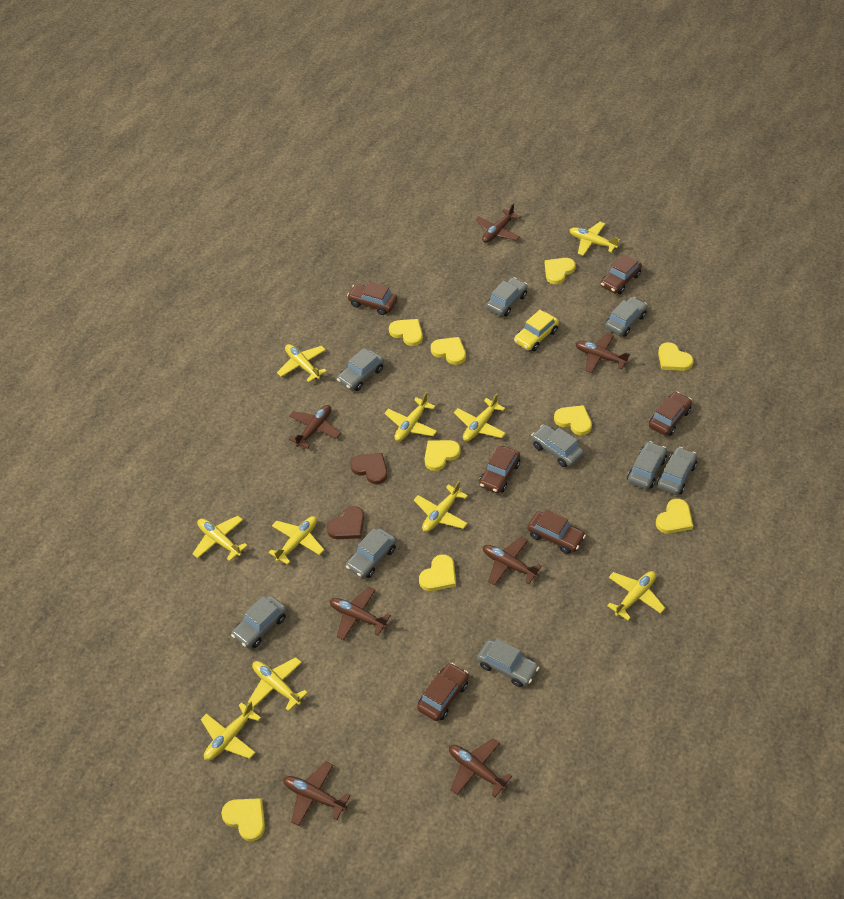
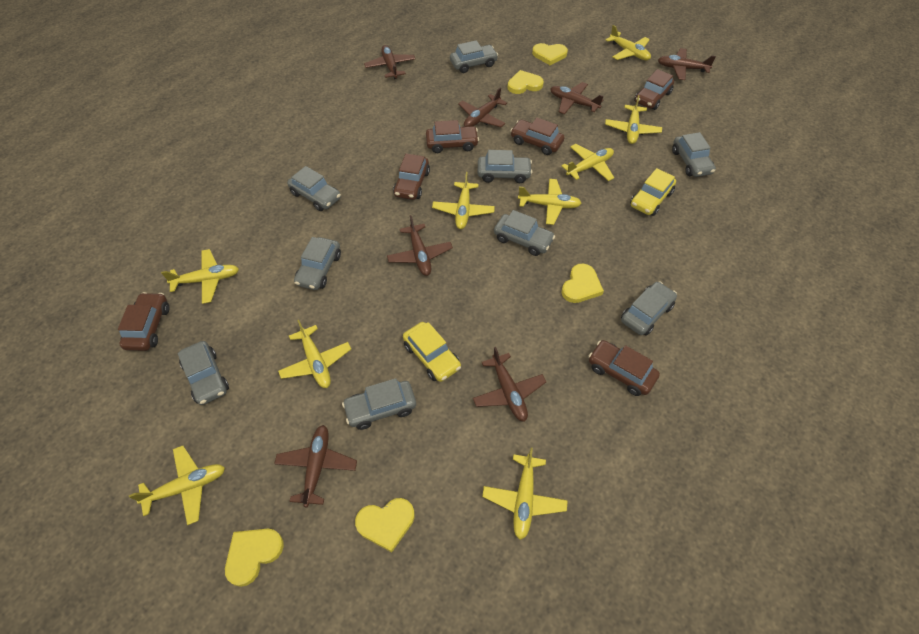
brown heart: [327,506,364,539] [350,453,388,484] = 2 -> none = 0
yellow car: [514,310,559,351] = 1 -> [403,322,461,382] [630,168,676,216] = 2
yellow heart: [221,798,265,841] [389,319,423,346] [419,554,456,591] [425,440,461,471] [431,337,466,365] [545,258,576,284] [554,405,592,435] [656,499,693,534] [658,342,694,371] = 9 -> [225,529,284,587] [355,498,415,552] [508,70,544,94] [532,43,568,65] [562,264,604,303] = 5
yellow plane: [192,516,248,561] [201,701,261,760] [248,657,308,711] [268,516,324,565] [277,344,327,382] [384,392,437,441] [414,481,468,532] [454,394,506,441] [569,222,620,256] [607,571,665,620] = 10 -> [129,446,225,525] [161,249,239,304] [278,320,351,388] [432,172,495,229] [482,448,568,540] [518,179,582,225] [561,144,614,181] [605,95,662,144] [606,25,651,60] = 9

